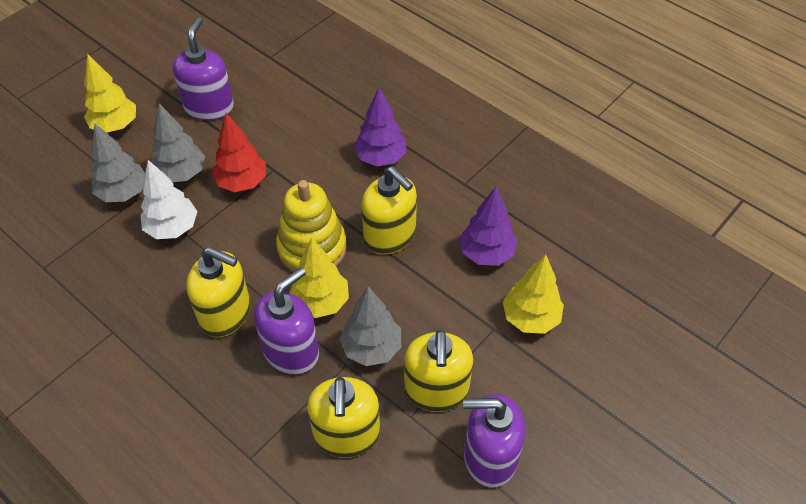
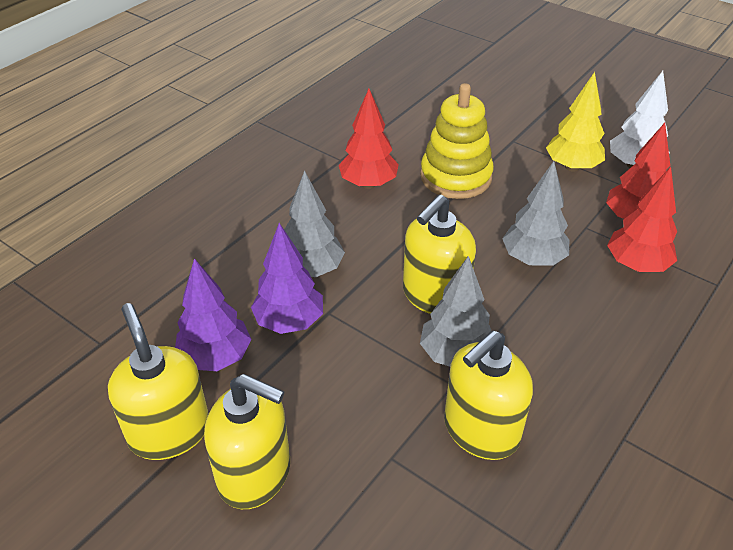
purple soap dispenser: [173,17,234,121] [254,267,319,375] [463,394,526,488] = 3 -> none = 0
red tree: [212,113,266,192] = 1 -> [339,89,399,189] [606,123,670,219] [607,167,677,272] = 3
yellow tree: [84,54,136,133] [289,238,349,318] [503,254,564,334] = 3 -> [546,72,605,172] = 1

